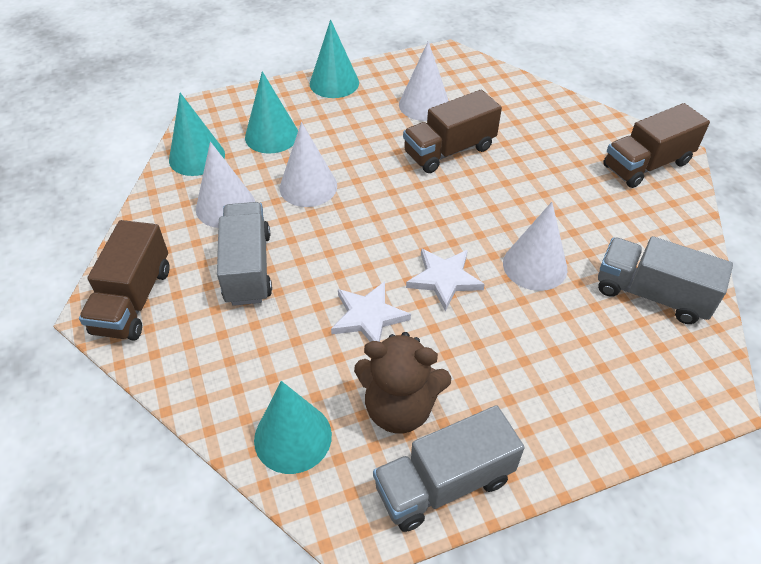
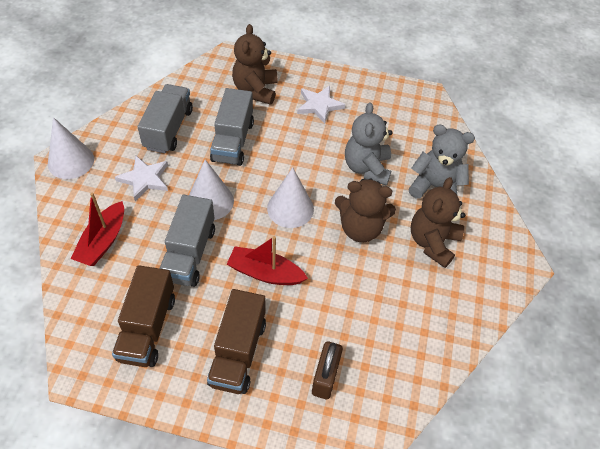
brown padlock: none = 0 -> [312,341,343,399] = 1
brown teddy bear: [354,332,451,433] = 1 -> [232,24,278,105] [335,178,396,242] [411,177,465,268] = 3
brown truck: [79,220,169,340] [403,90,502,173] [603,103,710,188] = 3 -> [112,265,175,367] [207,289,266,394] = 2
grey teddy bear: none = 0 -> [345,102,393,186] [409,125,475,199] = 2
red boat: none = 0 -> [70,193,124,266] [227,236,308,285] = 2
turquoise cone: [169,93,225,176] [245,71,298,153] [254,381,332,474] [310,20,359,98] = 4 -> none = 0
white cone: [196,142,255,228] [280,122,337,207] [399,41,449,121] [503,202,567,291] = 4 -> [48,117,94,179] [189,160,234,220] [267,167,314,228] = 3

